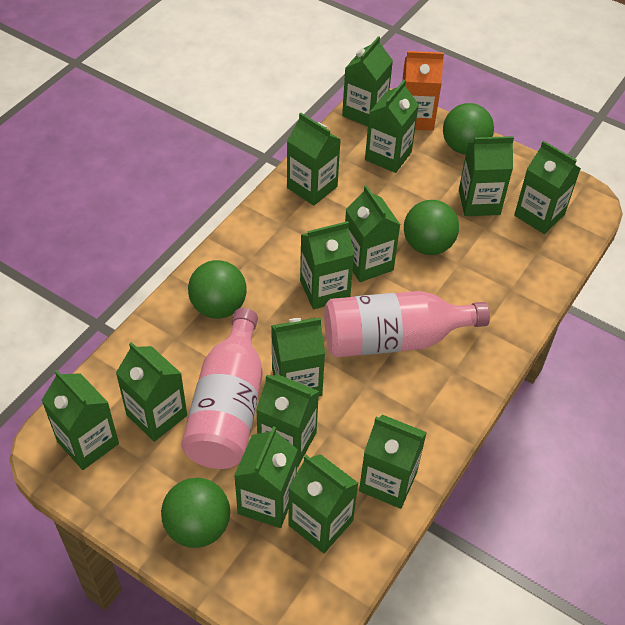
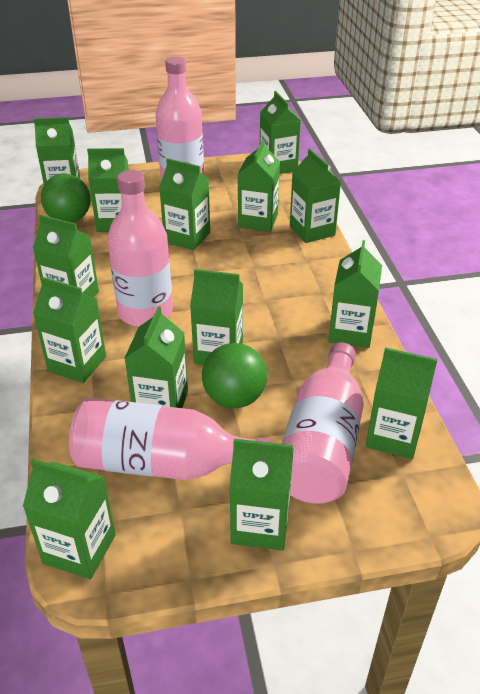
green ball: [161,478,230,548] [188,260,247,319] [404,200,459,255] [443,103,494,154] = 4 -> [41,174,91,223] [202,343,267,408] = 2
orange carton: [402,51,444,131] = 1 -> none = 0
pink bottle: [181,308,263,469] [324,291,490,357] = 2 -> [69,398,272,480] [107,170,173,327] [155,56,204,181] [282,342,364,504] = 4

